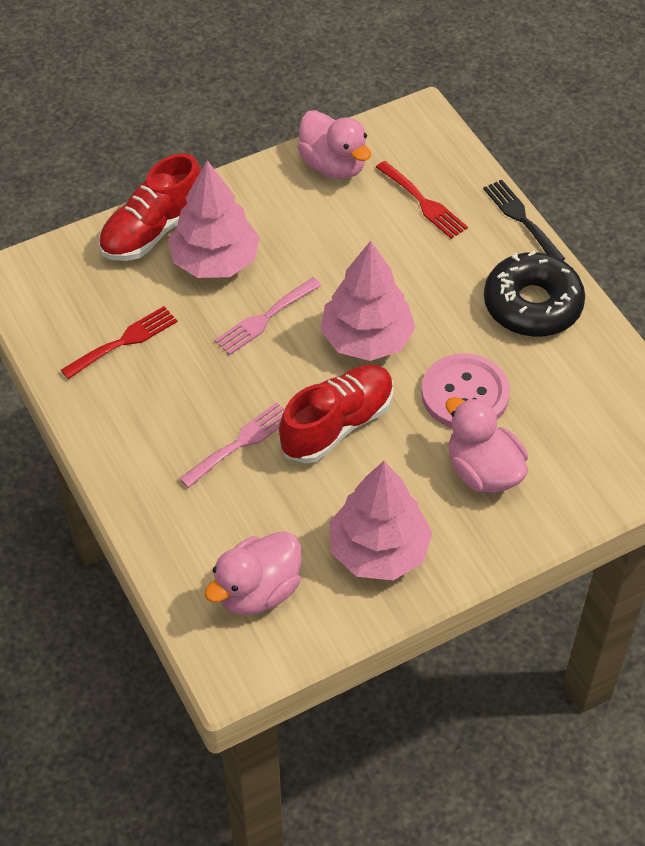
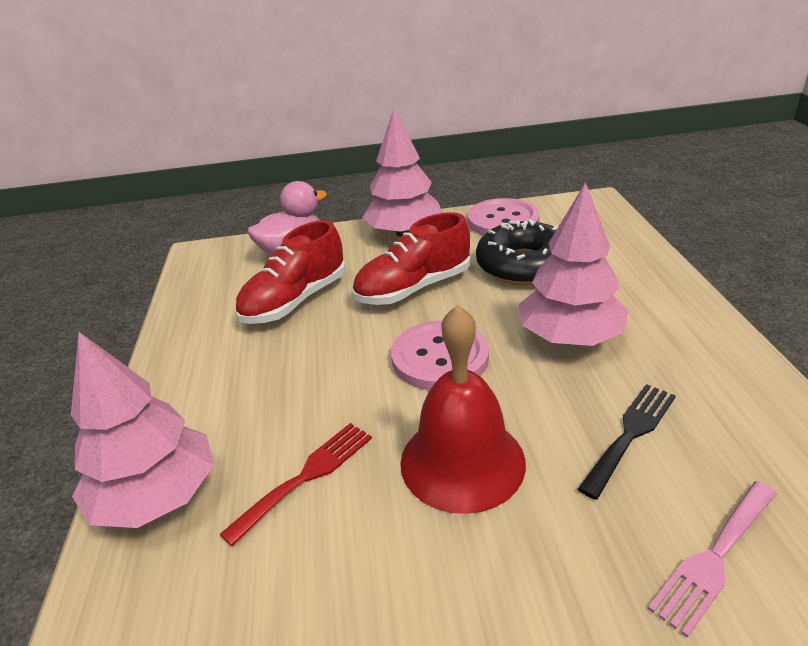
pink button: [421,353,510,428] = 1 -> [391,320,489,390] [467,198,540,235] = 2
pink duck: [205,531,302,615] [297,110,371,179] [446,397,528,493] = 3 -> [247,181,327,255] = 1
pink fork: [179,402,284,488] [215,277,322,355] = 2 -> [648,481,777,638] = 1
red bell: none = 0 -> [400,305,526,514] = 1
red fork: [61,306,178,379] [376,161,468,239] = 2 -> [220,423,372,546] = 1

